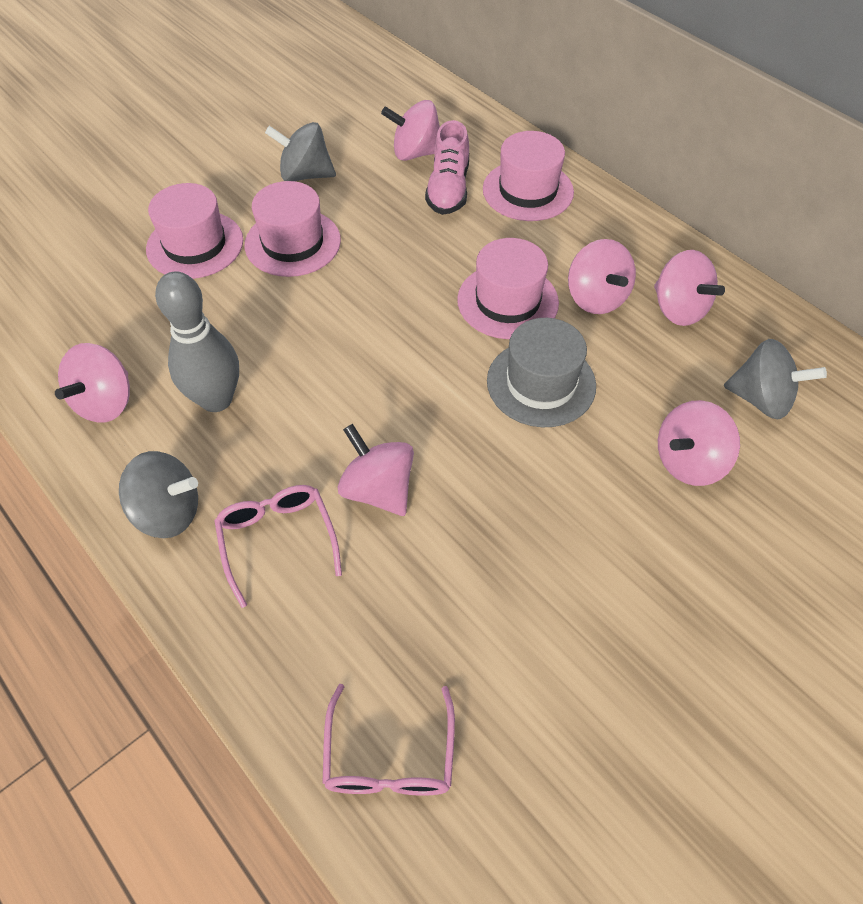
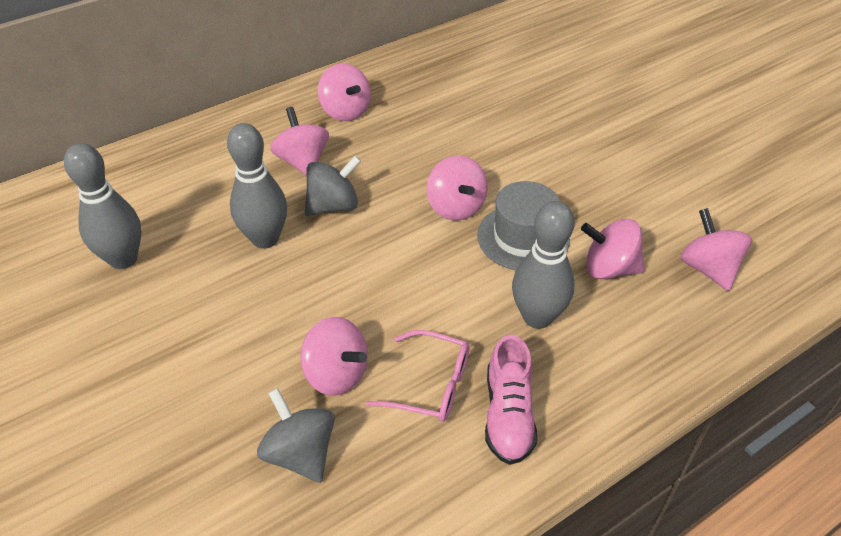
grey bowling pin: [155,271,239,412] = 1 -> [64,143,141,269] [227,123,287,249] [512,201,575,329] = 3
grey spinning top: [119,451,198,538] [265,122,336,181] [724,339,827,419] = 3 -> [257,388,335,483] [305,156,361,216] = 2
pink glasses: [214,485,342,608] [322,684,455,796] = 2 -> [366,330,470,422] = 1
pink hat: [146,183,243,279] [245,181,341,277] [457,238,559,339] [483,131,574,221] = 4 -> none = 0

